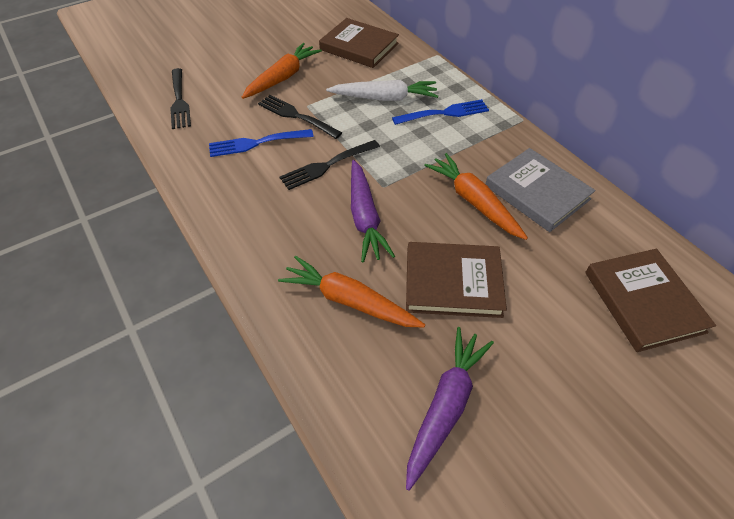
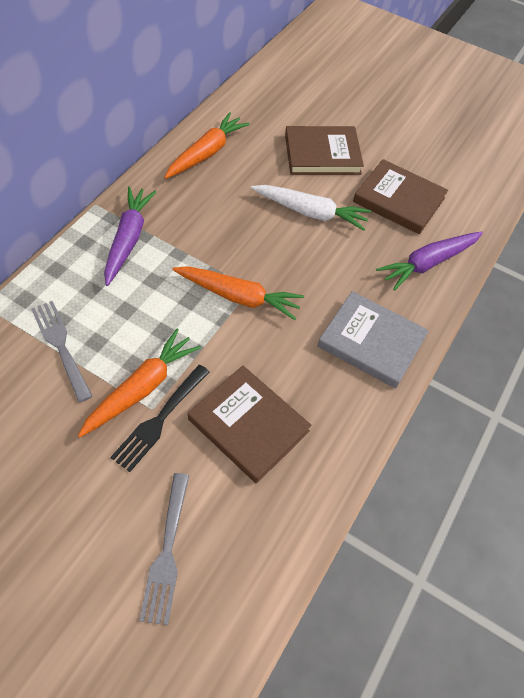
black fork: [170,68,191,129] [258,95,342,139] [280,140,380,190] = 3 -> [110,365,210,472] = 1
blue fork: [209,129,314,157] [392,99,489,125] = 2 -> none = 0
grey fork: none = 0 -> [31,301,93,402] [139,473,189,625] = 2

